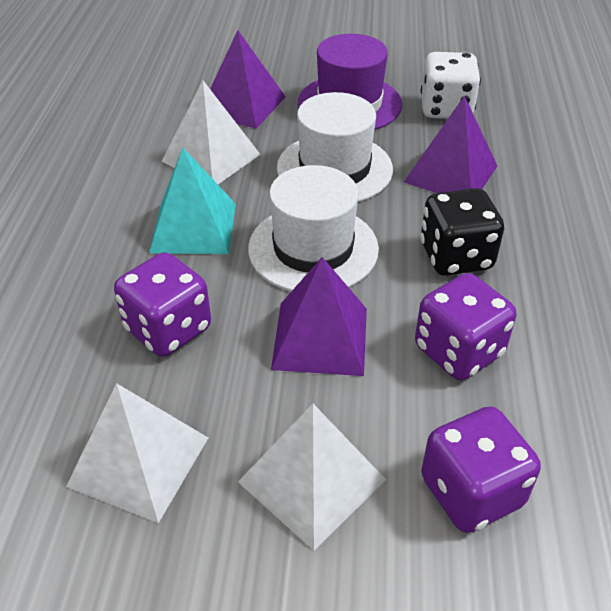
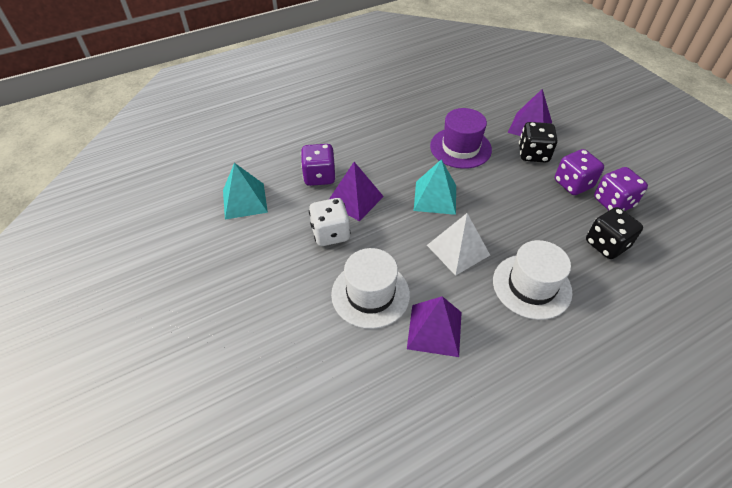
black dice: [420,188,504,276] = 1 -> [519,122,557,162] [586,207,643,259] = 2
turquoise pyramid: [149,148,236,254] = 1 -> [223,163,268,220] [414,159,456,215] = 2
white pyramid: [66,383,208,523] [161,81,261,184] [238,404,386,551] = 3 -> [427,213,490,276] = 1

